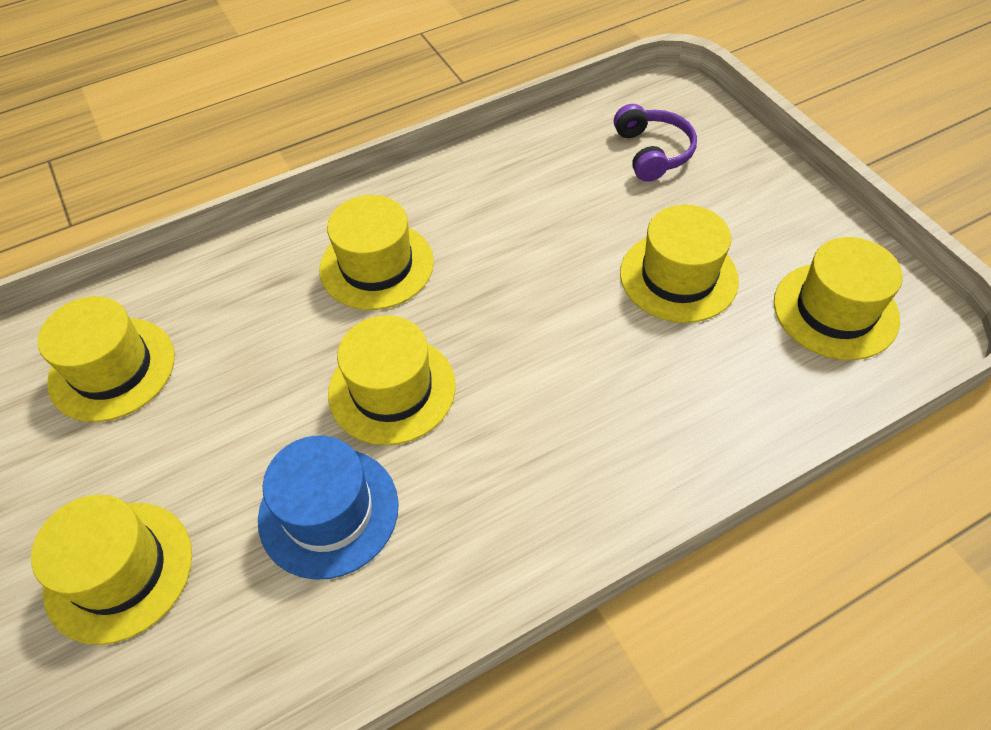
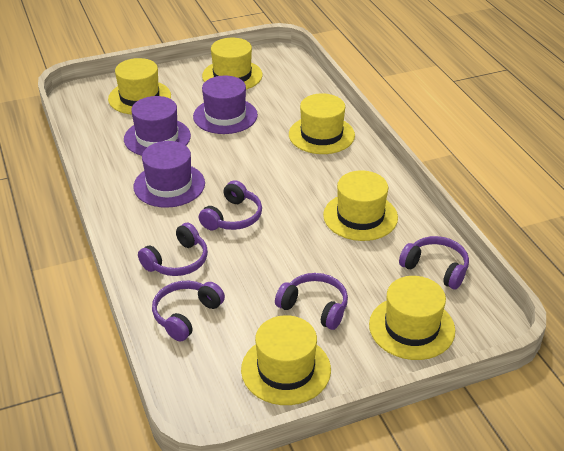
blue hat: [258,435,399,580] = 1 -> none = 0
purple hat: none = 0 -> [124,96,191,156] [133,141,205,208] [193,76,258,134] = 3
purple headphones: [614,104,697,182] = 1 -> [138,222,208,276] [152,281,225,342] [199,180,262,230] [275,273,348,330] [399,236,469,289] = 5

